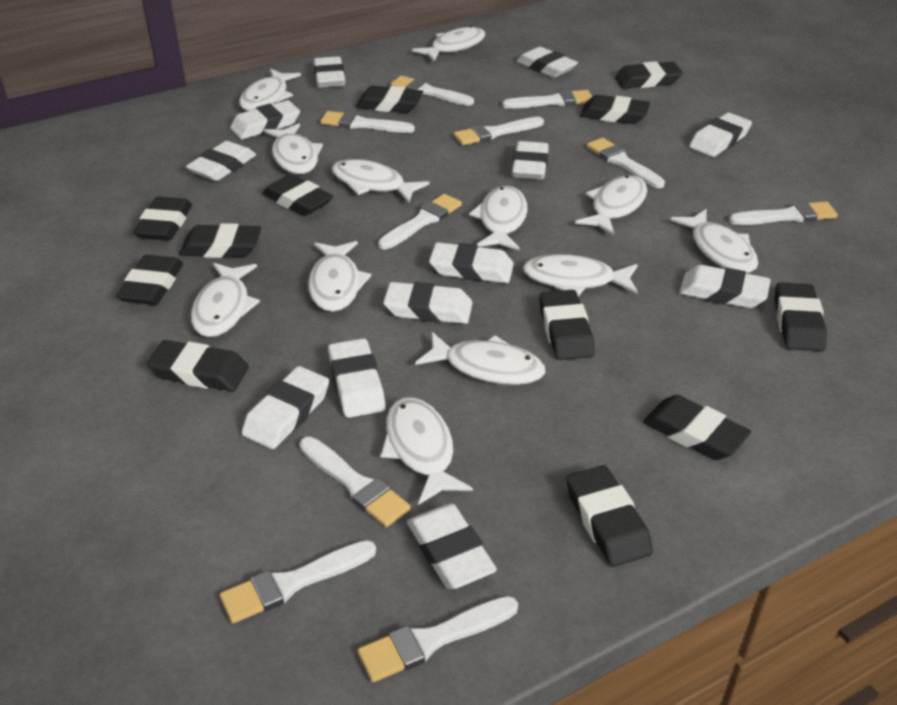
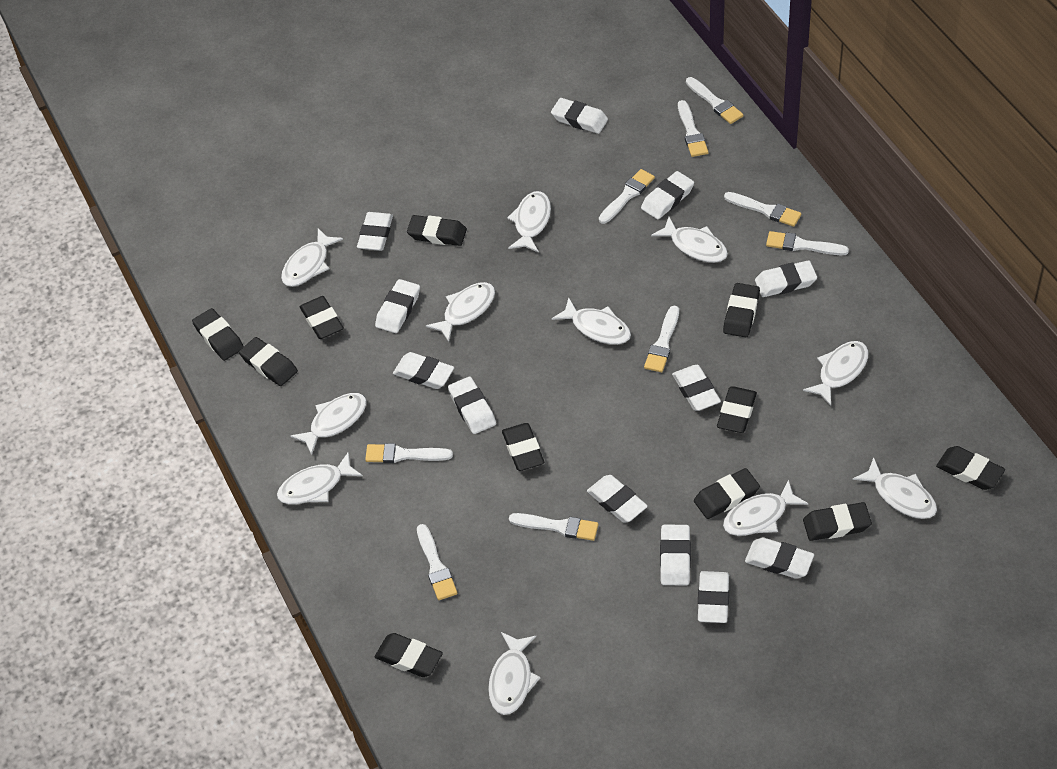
black eraser: [116,255,183,305] [133,197,192,240] [147,340,249,391] [179,223,261,258] [262,174,333,216] [356,86,423,113] [539,290,595,360] [566,465,653,567] [580,95,650,124] [615,61,683,89] [643,395,751,460] [775,282,827,351] = 12 -> [192,308,244,361] [239,337,298,386] [300,296,344,339] [375,633,443,677] [407,215,467,246] [502,423,544,471] [694,468,760,519] [717,386,757,433] [723,283,760,337] [803,502,872,541] [936,446,1005,490] = 11
white brush: [220,540,376,623] [299,437,411,527] [320,111,415,133] [358,596,518,682] [378,194,462,249] [391,76,474,106] [454,117,544,145] [502,90,592,109] [587,138,665,188] [729,201,838,225] = 10 -> [365,443,453,463] [417,524,457,600] [509,513,598,541] [599,169,655,224] [644,306,679,372] [678,100,708,157] [686,77,743,124] [724,192,801,227] [766,231,849,255] = 9
white fish: [191,263,260,337] [239,69,301,111] [264,124,323,174] [308,241,372,312] [332,159,430,203] [380,397,473,505] [412,26,485,61] [415,332,545,385] [469,186,527,250] [523,254,638,296] [575,175,647,235] [670,209,758,273] = 12 -> [277,452,363,505] [281,228,343,287] [290,393,367,455] [426,282,495,342] [488,632,541,715] [507,191,551,253] [552,298,631,345] [651,217,728,263] [723,479,808,536] [803,341,869,406] [853,458,937,519] = 11

